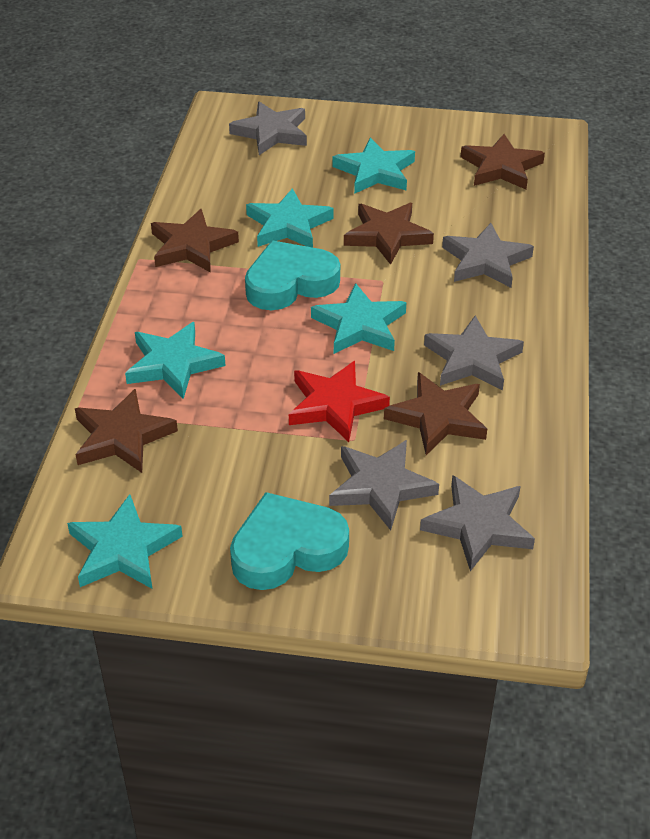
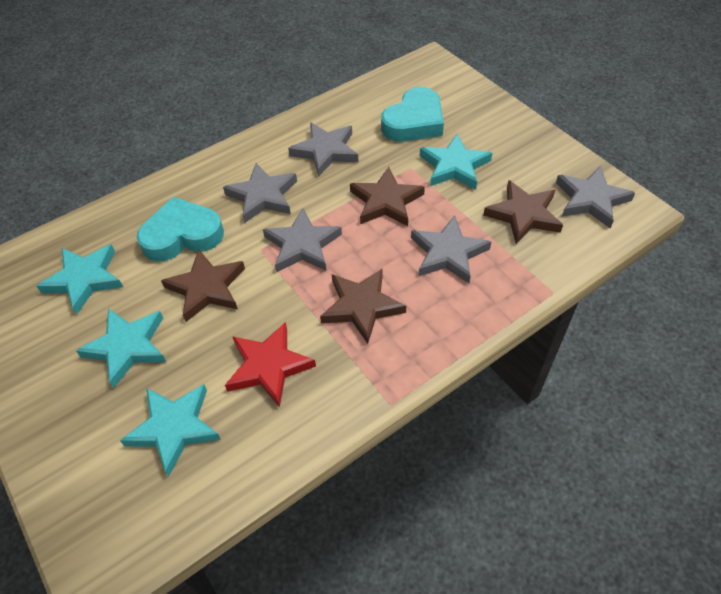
brown star: [75,388,178,473] [151,209,239,273] [344,203,434,265] [384,372,487,455] [461,134,545,189] = 5 -> [161,249,245,322] [320,268,406,344] [350,167,425,226] [483,180,563,244] = 4
turquoise star: [67,494,183,589] [125,322,226,399] [246,188,334,248] [311,283,407,354] [332,137,415,194] = 5 -> [36,244,123,314] [76,309,166,388] [120,384,221,477] [420,134,492,190] = 4

